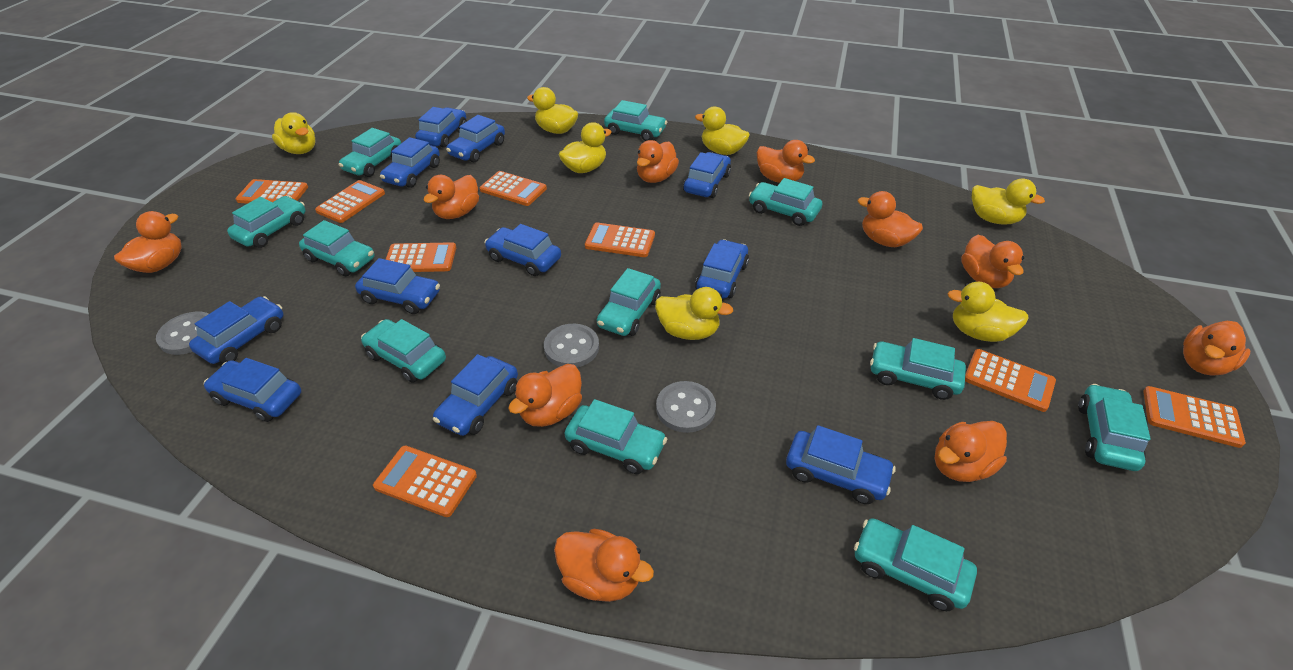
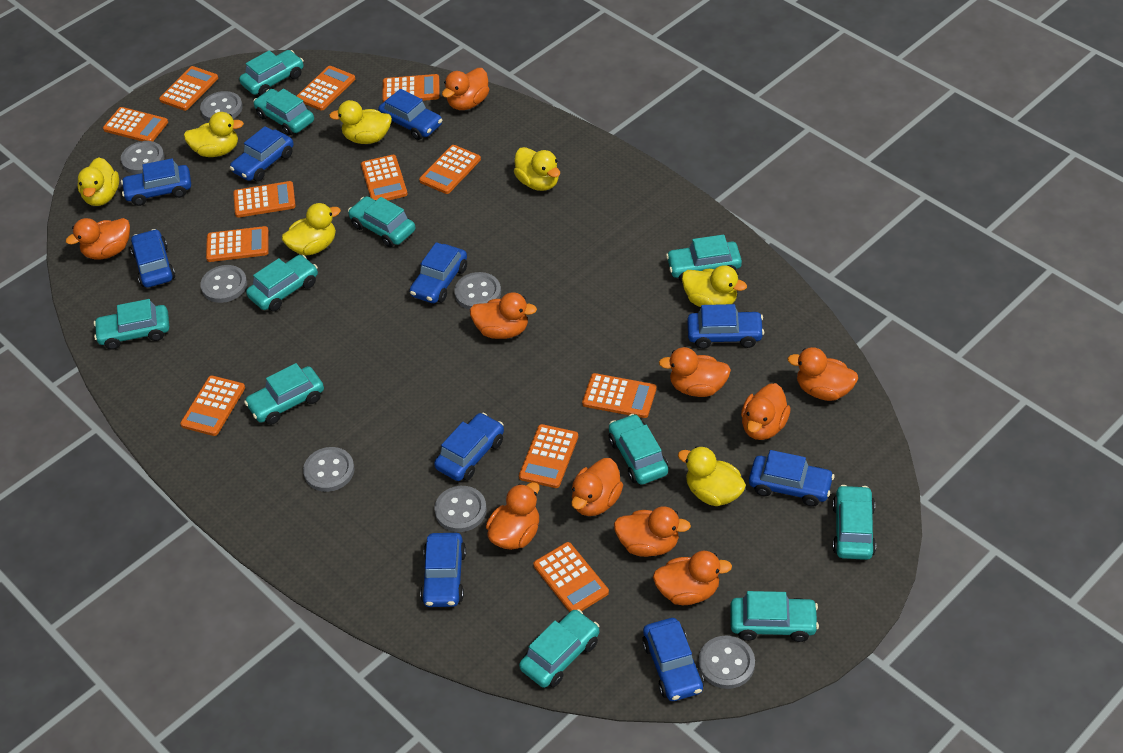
blue car: [189,296,283,364] [204,358,301,422] [355,258,440,314] [380,137,440,188] [415,107,467,148] [433,354,518,436] [446,115,505,162] [484,224,561,276] [683,152,731,198] [695,239,749,298] [786,425,896,504] = 11 -> [121,158,191,206] [131,229,175,288] [230,126,294,182] [378,89,442,140] [410,242,467,303] [420,533,466,607] [434,413,504,481] [642,618,704,701] [687,304,764,349] [749,450,834,506] = 10
grey button: [156,311,209,355] [544,324,599,367] [656,381,716,433] = 3 -> [121,141,164,174] [200,91,243,121] [200,265,247,303] [303,447,355,492] [434,486,487,532] [454,272,501,310] [699,635,755,689] = 7
orange calculator: [236,179,308,204] [315,180,385,223] [373,446,477,517] [385,242,456,272] [480,171,547,206] [585,222,655,257] [965,349,1056,412] [1143,386,1246,448] = 8 -> [103,107,168,141] [159,66,218,111] [180,376,245,436] [206,226,269,262] [233,181,296,218] [297,66,355,111] [361,155,408,200] [382,74,440,102] [419,145,481,194] [519,424,578,488] [534,542,609,612] [582,373,656,418] = 12

